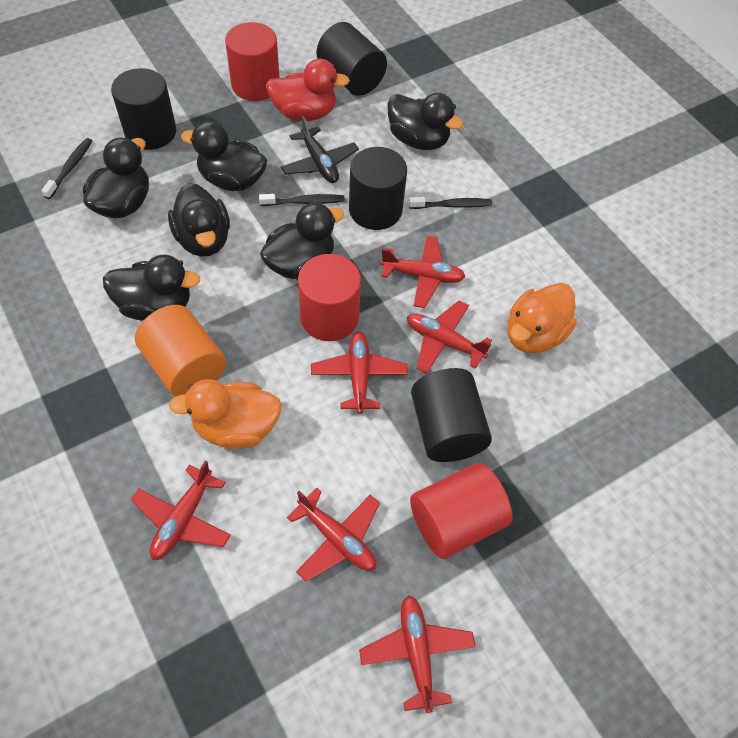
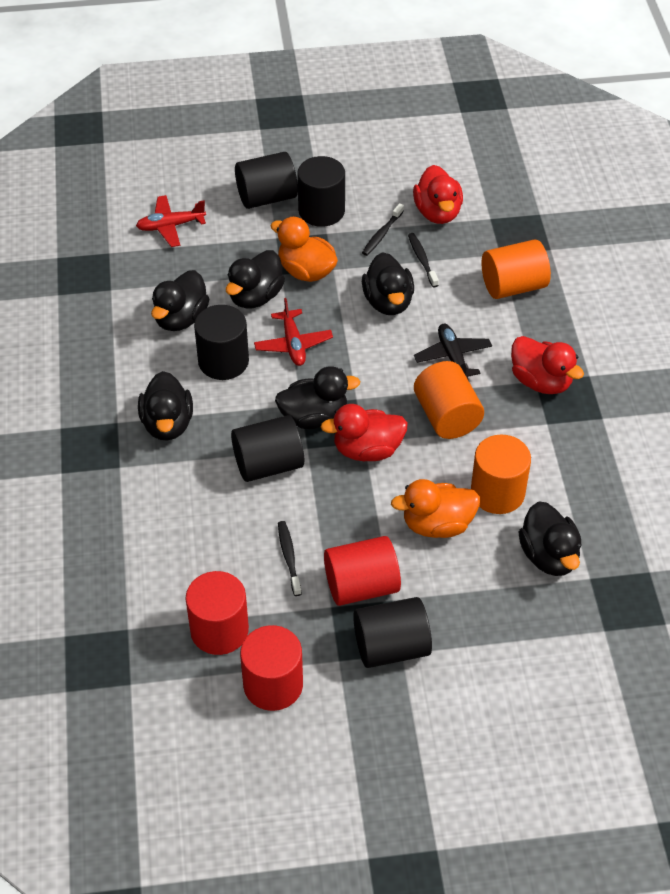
black cylinder: [111,68,176,150] [317,22,387,96] [349,147,407,230] [411,368,492,462] = 4 -> [194,305,249,380] [231,415,304,482] [235,152,298,209] [297,156,345,227] [353,597,432,668] = 5
orange cylinder: [135,305,226,397] = 1 -> [414,361,484,439] [471,435,531,514] [482,239,551,299] = 3
red duck: [266,59,350,121] = 1 -> [321,404,408,461] [413,165,463,224] [511,336,584,394] = 3
red plane: [131,461,231,560] [287,488,380,581] [311,332,408,414] [359,595,476,713] [381,236,465,308] [407,300,492,373] = 6 -> [136,195,206,247] [254,298,333,366] = 2

